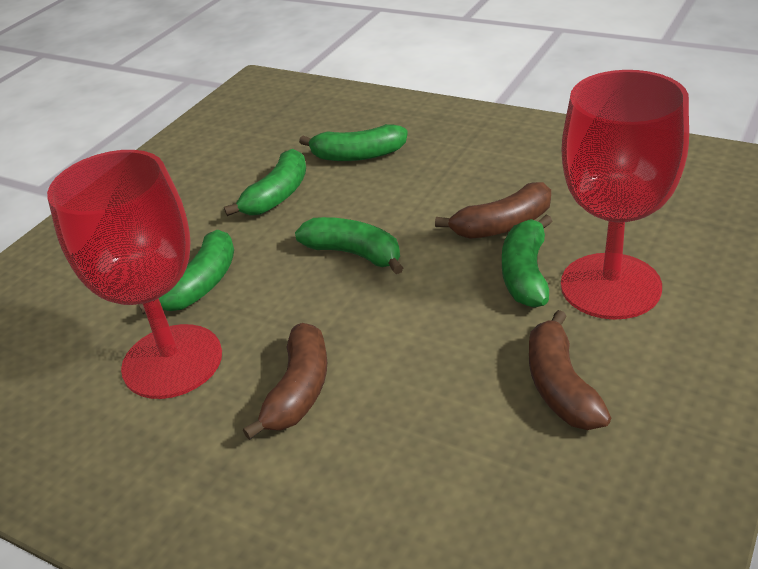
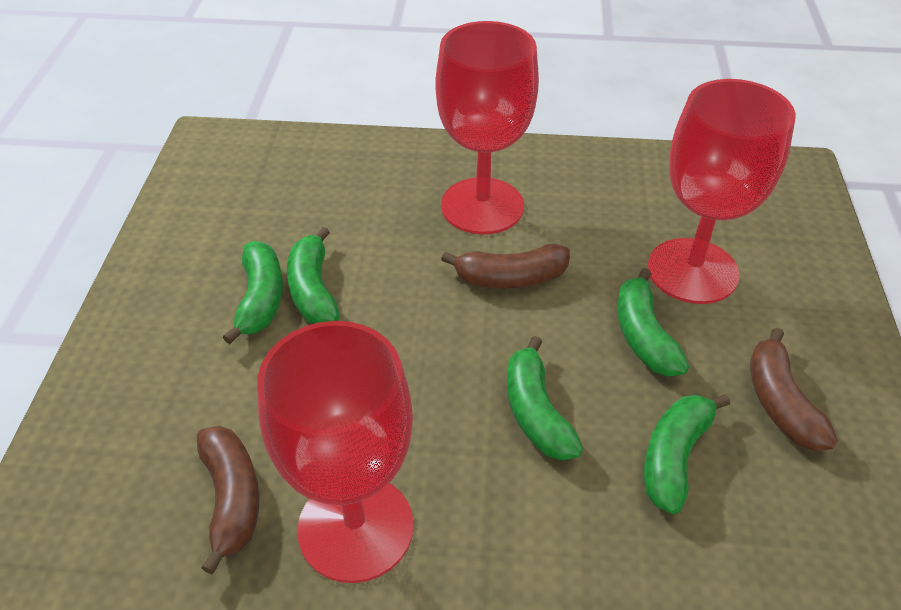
red goblet: [47,150,222,399] [561,70,689,320] = 2 -> [257,321,414,583] [435,21,539,235] [647,79,796,304] = 3

